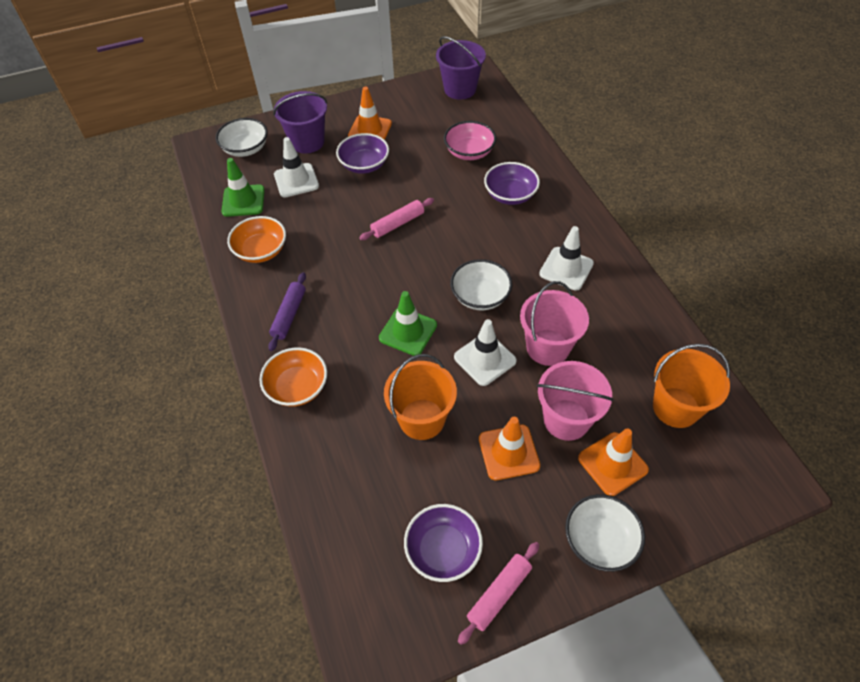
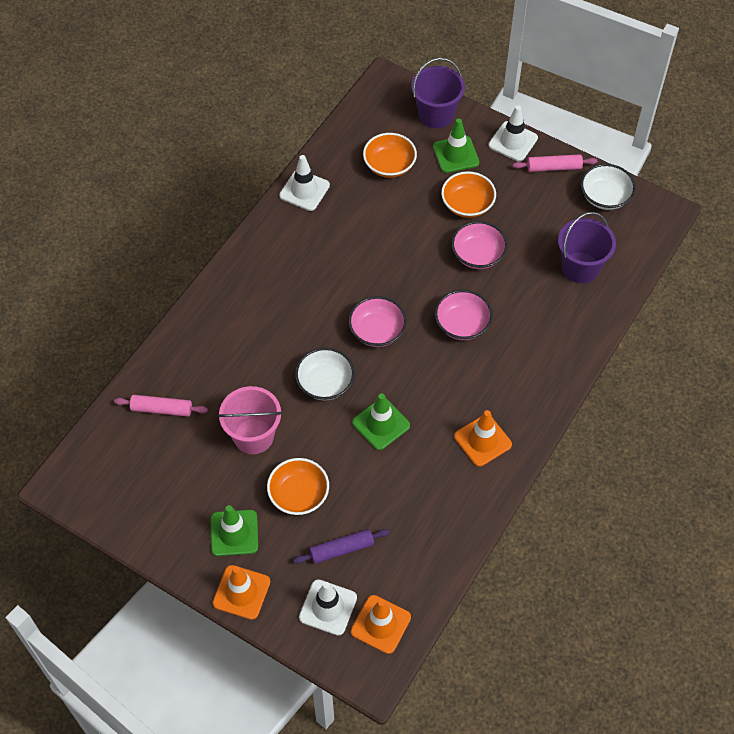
green traffic cone: [222,158,265,217] [379,291,437,356] = 2 -> [211,505,258,556] [352,393,410,450] [433,119,479,173] = 3
orange bowl: [227,216,286,263] [259,347,327,407] = 2 -> [267,458,329,515] [363,133,417,178] [441,171,496,218] = 3
orange bucket: [384,354,457,440] [653,344,730,428] = 2 -> none = 0
pink bowl: [444,121,496,160] = 1 -> [348,296,407,347] [435,290,493,340] [451,221,508,269] = 3
pink bucket: [520,281,589,366] [537,361,613,441] = 2 -> [218,386,282,454] = 1
purple bowl: [336,133,389,174] [404,504,483,582] [484,162,540,205] = 3 -> none = 0
white bowl: [216,118,268,157] [450,259,512,310] [565,494,645,572] = 3 -> [295,348,355,400] [581,164,636,210] = 2

